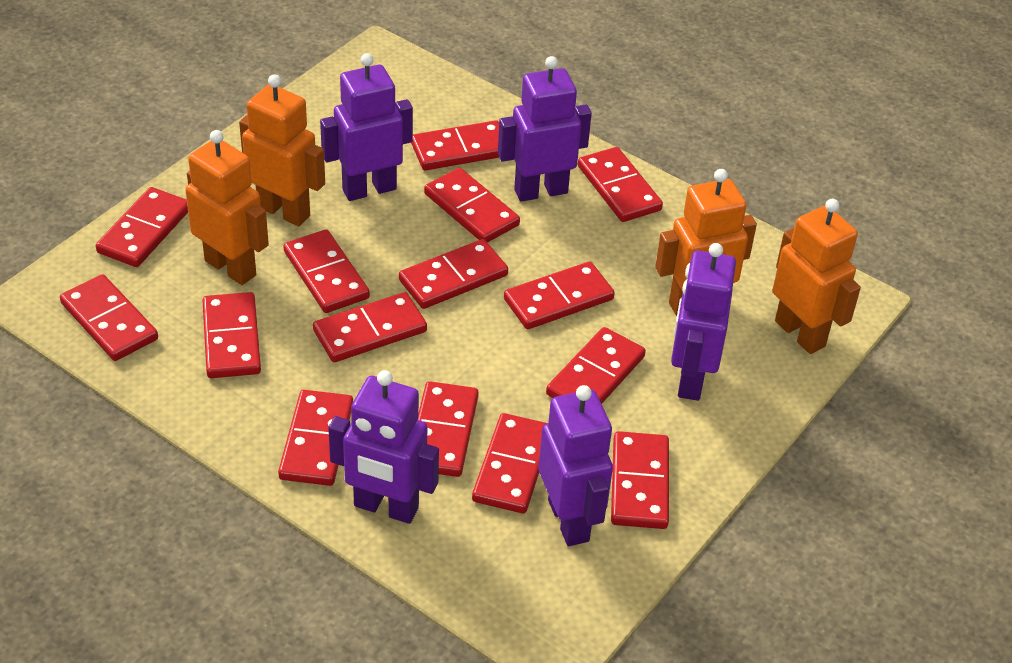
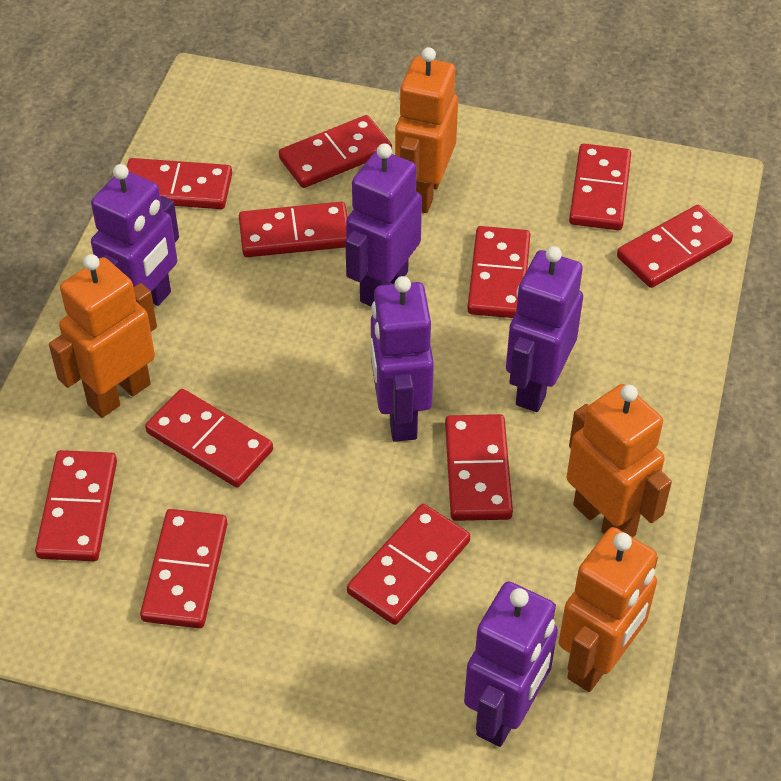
red domino: [60,274,158,361] [96,187,188,267] [203,292,261,378] [278,390,353,486] [284,229,370,313] [313,292,427,362] [399,239,508,309] [411,120,499,170] [417,381,479,477] [424,168,520,243] [472,413,547,513] [504,261,615,329] [546,327,646,404] [578,147,663,222] [611,431,669,529] = 15 -> [35,450,117,561] [127,158,232,209] [140,509,227,628] [145,389,273,487] [239,202,348,257] [279,115,392,188] [347,504,470,625] [445,414,513,521] [467,226,530,318] [569,144,631,230] [617,205,733,288] = 11

